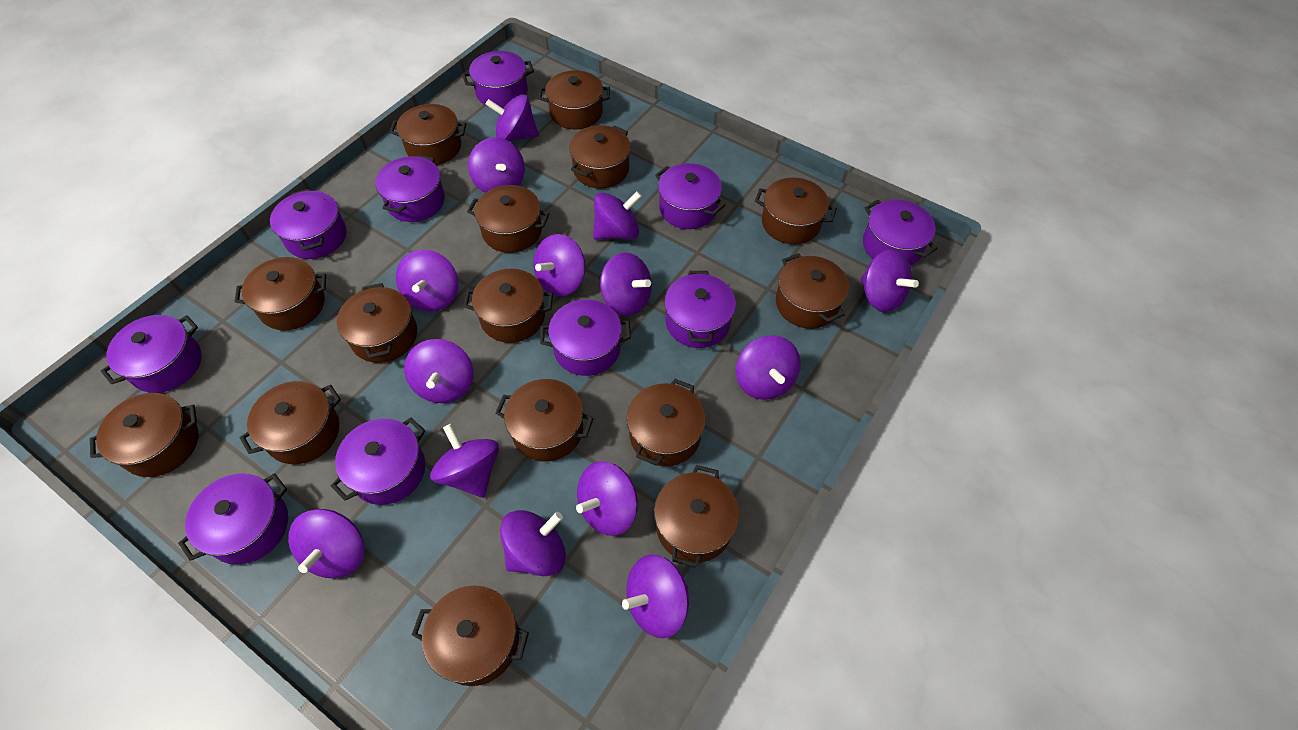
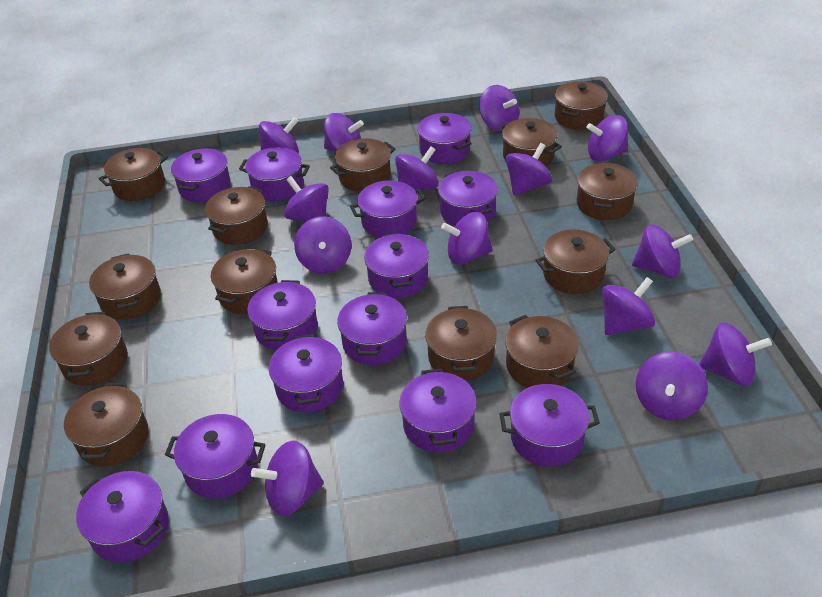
brown pot: [90,393,199,477] [235,257,326,330] [240,381,341,464] [337,283,417,363] [390,104,466,165] [412,585,529,686] [463,269,553,343] [467,185,549,253] [495,379,594,462] [539,70,610,130] [569,125,631,188] [627,379,706,466] [654,465,739,568] [755,178,837,244] [776,253,849,329] = 15 -> [49,312,128,386] [64,383,149,466] [89,253,161,320] [99,148,168,201] [205,186,268,245] [211,248,278,314] [330,138,395,192] [425,306,497,381] [499,118,562,166] [505,315,579,388] [535,230,616,294] [555,81,608,130] [577,162,638,220] = 13
purple pot: [101,315,202,393] [178,473,288,565] [270,189,347,259] [331,418,425,505] [375,155,445,222] [462,51,534,108] [540,299,631,376] [655,163,725,229] [664,271,736,348] [863,199,938,266] = 10 -> [76,471,169,563] [165,414,266,499] [171,148,231,202] [239,147,310,201] [247,280,318,350] [269,334,343,413] [337,292,407,365] [350,180,425,238] [364,232,429,298] [399,368,477,453] [417,113,472,164] [438,171,498,226] [499,384,600,467] = 13

